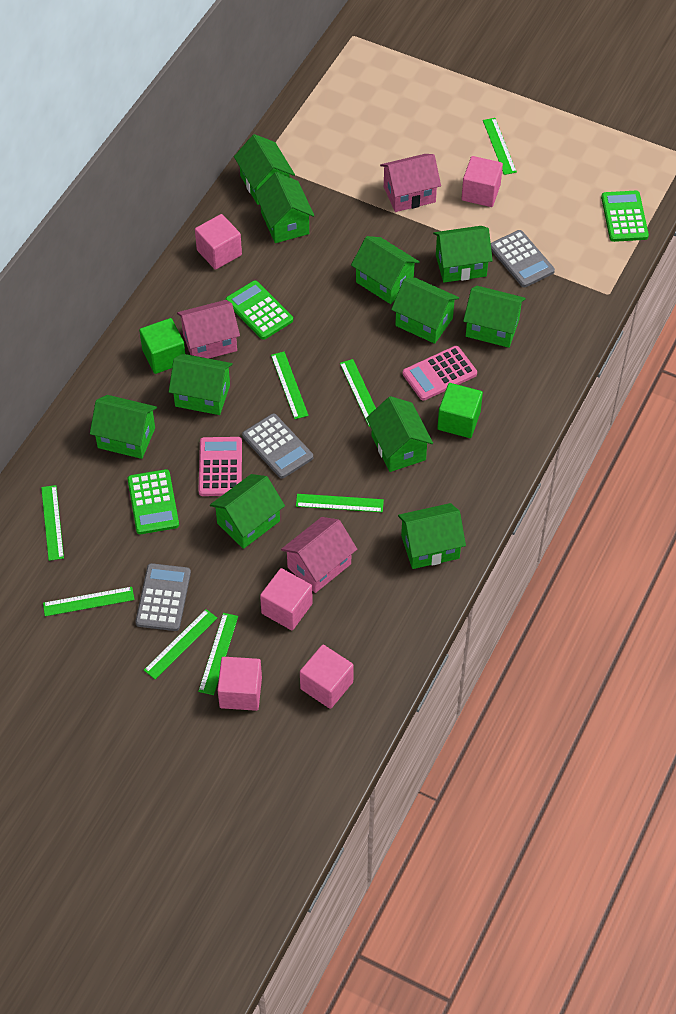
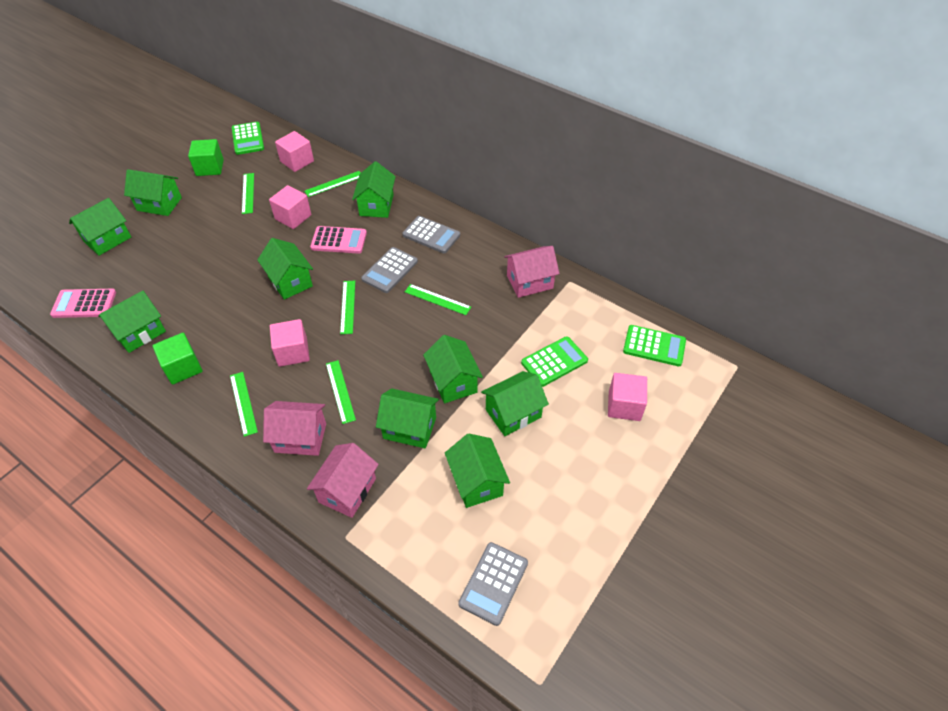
green house: [90,395,157,459] [169,354,233,415] [210,474,285,549] [234,134,295,205] [255,172,314,243] [351,236,420,304] [366,396,433,472] [391,277,459,344] [398,503,466,569] [433,226,493,282] [463,286,526,348] = 11 -> [69,198,131,256] [98,291,166,353] [124,169,182,216] [257,238,313,300] [352,161,396,218] [376,388,439,448] [423,335,483,403] [445,433,510,508] [481,371,549,436] = 9
green ruler: [41,485,64,561] [43,587,134,616] [144,609,217,679] [198,613,238,695] [271,352,309,419] [296,494,384,512] [340,359,376,427] [483,118,517,175] = 8 -> [230,372,258,437] [242,173,254,214] [304,171,361,197] [326,360,356,424] [340,281,355,334] [405,284,471,315] = 6
pink cube: [195,214,242,270] [217,657,262,711] [260,568,313,630] [300,645,354,709] [461,156,503,207] = 5 -> [269,185,311,229] [270,319,310,367] [275,131,314,172] [608,373,647,421] = 4

